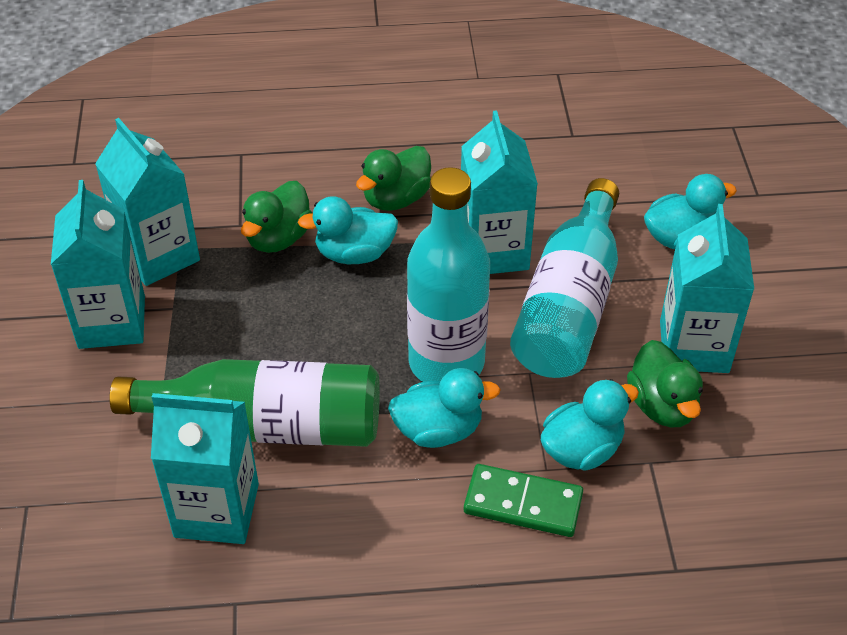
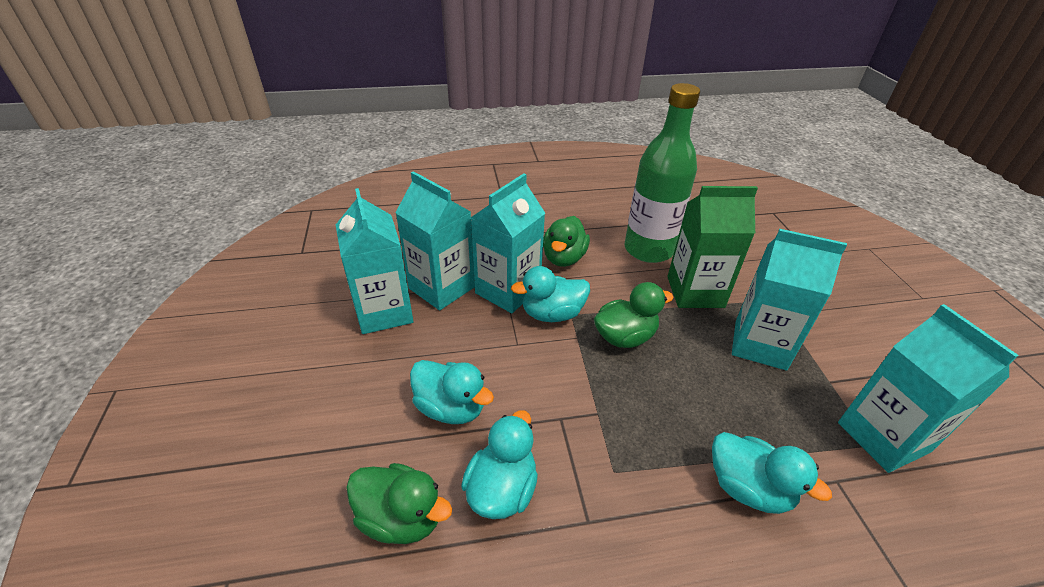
green carton: none = 0 -> [667,186,758,308] = 1
green domino: [464,464,583,537] = 1 -> none = 0
turquoise bottle: [407,167,490,382] [510,178,619,378] = 2 -> none = 0

